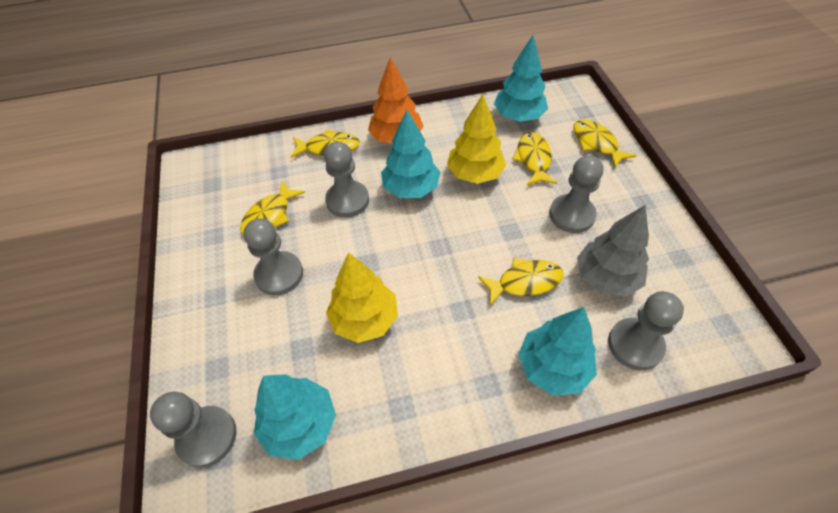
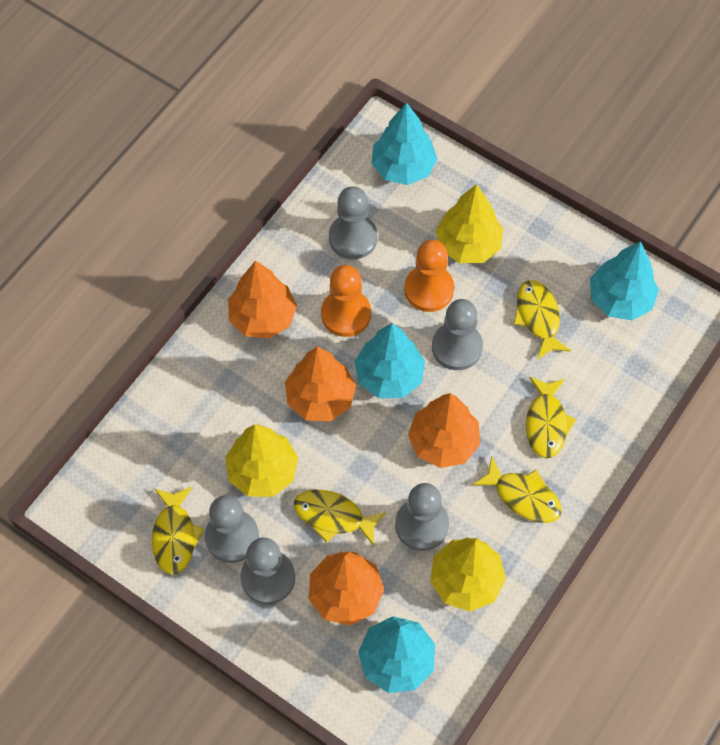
grey tree: [577,205,649,297] = 1 -> none = 0
orange pawn: none = 0 -> [321,265,371,337] [404,240,454,312] = 2
orange tree: [368,58,424,144] = 1 -> [228,261,297,339] [285,346,356,421] [309,551,384,626] [408,393,480,468] = 4
yellow tree: [326,253,398,343] [447,94,506,184] = 2 -> [225,424,298,497] [430,537,506,612] [436,184,503,263] = 3

